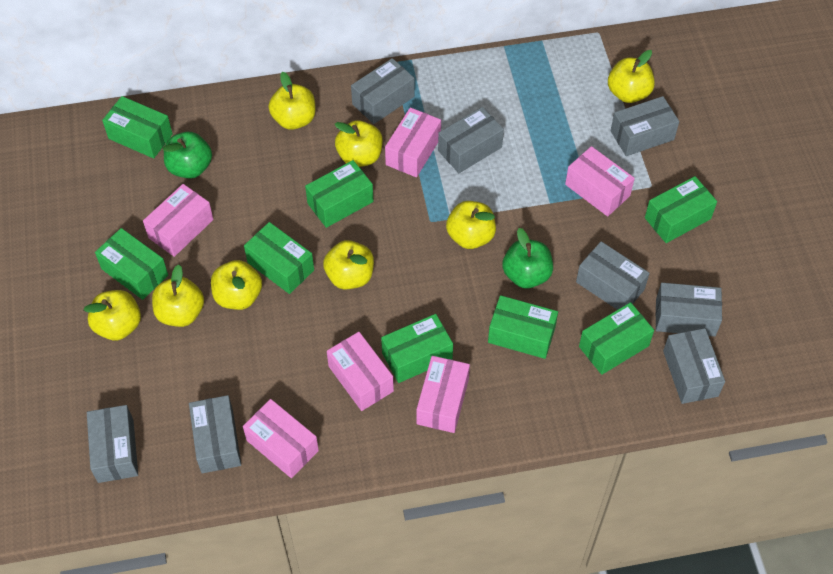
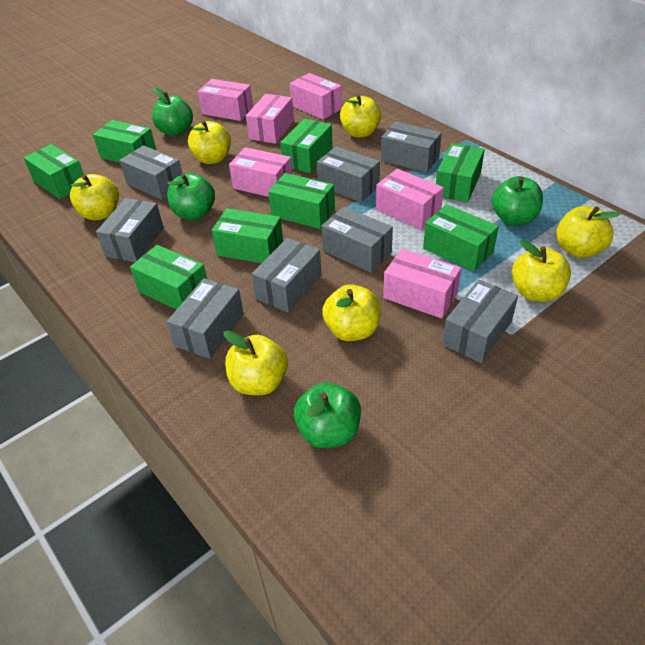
green apple: [163,132,212,179] [502,228,553,288] = 2 -> [152,87,193,136] [167,173,215,220] [294,382,361,448] [492,176,543,225] = 4
yellow apple: [84,290,141,340] [152,265,204,327] [211,260,262,310] [268,72,315,130] [323,240,374,290] [335,120,383,167] [446,201,496,249] [608,50,655,103] = 8 -> [70,174,119,220] [188,120,231,164] [223,331,288,395] [322,284,381,341] [340,94,381,138] [512,240,571,302] [556,206,620,258] = 7

